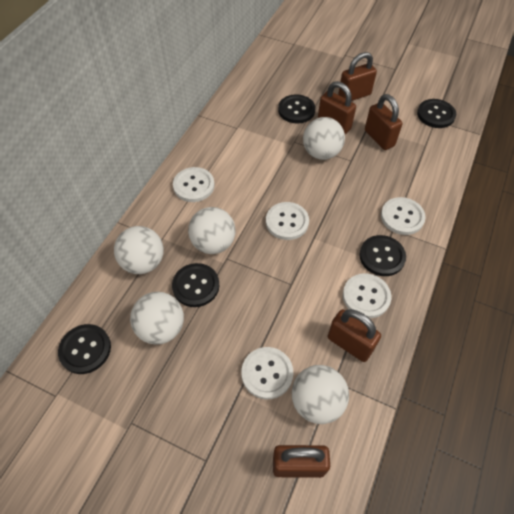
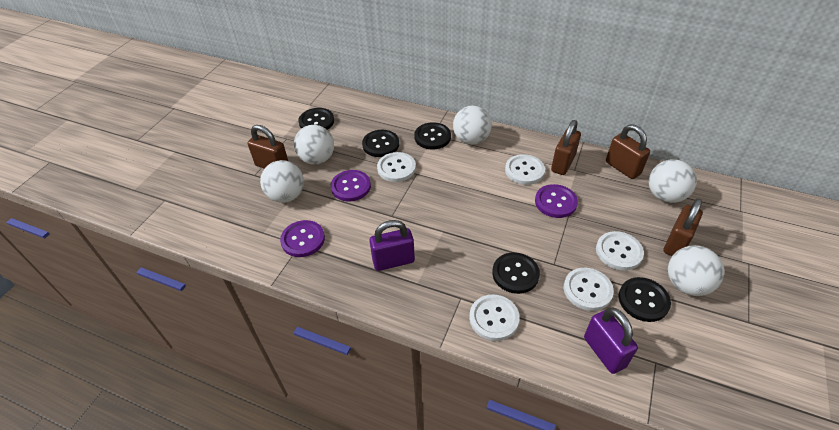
brown padlock: [273,445,330,478] [318,81,356,134] [328,309,381,362] [338,52,377,101] [365,94,403,150] = 5 -> [248,125,288,169] [551,120,581,175] [606,124,650,179] [664,198,703,256] = 4
purple button: none = 0 -> [280,220,325,257] [331,170,371,202] [535,184,578,218] = 3
purple padlock: none = 0 -> [369,220,415,271] [584,308,638,374] = 2

